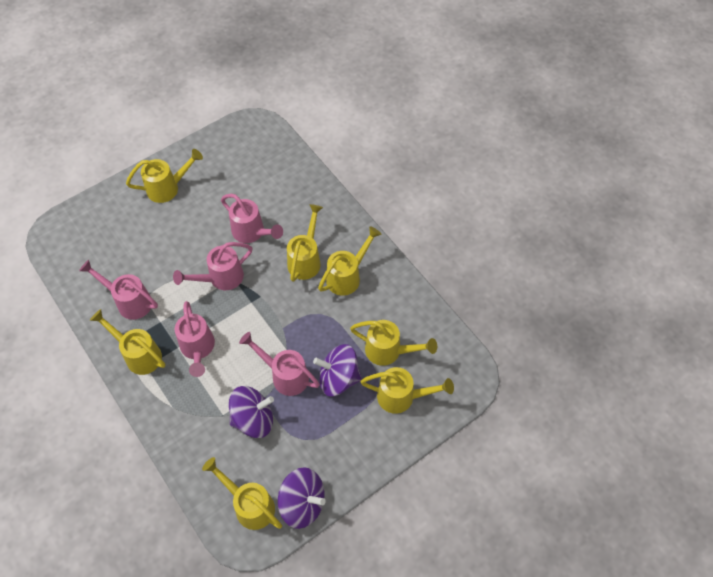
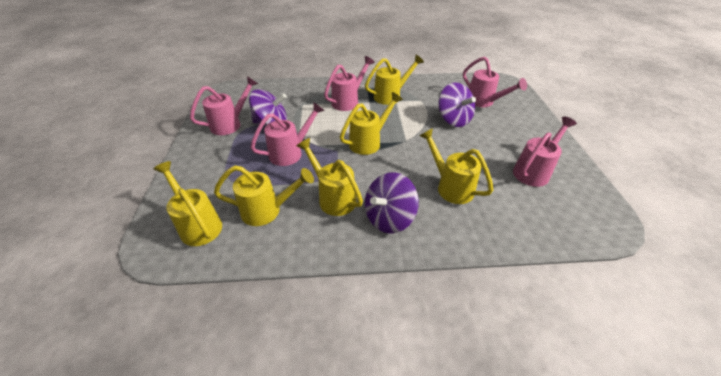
yellow watering can: [90,309,165,375] [126,149,203,203] [202,457,282,530] [287,204,323,282] [318,226,381,296] [350,320,437,366] [361,367,454,414] = 7 -> [154,161,222,246] [214,165,314,226] [297,138,363,216] [340,92,403,155] [365,55,424,105] [419,128,493,204] = 6

